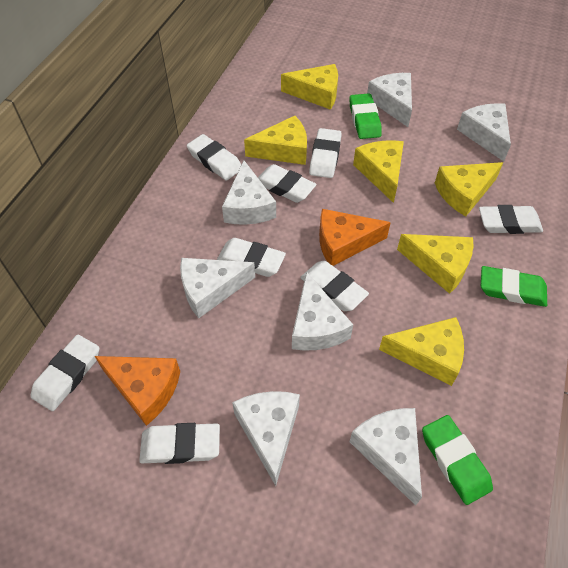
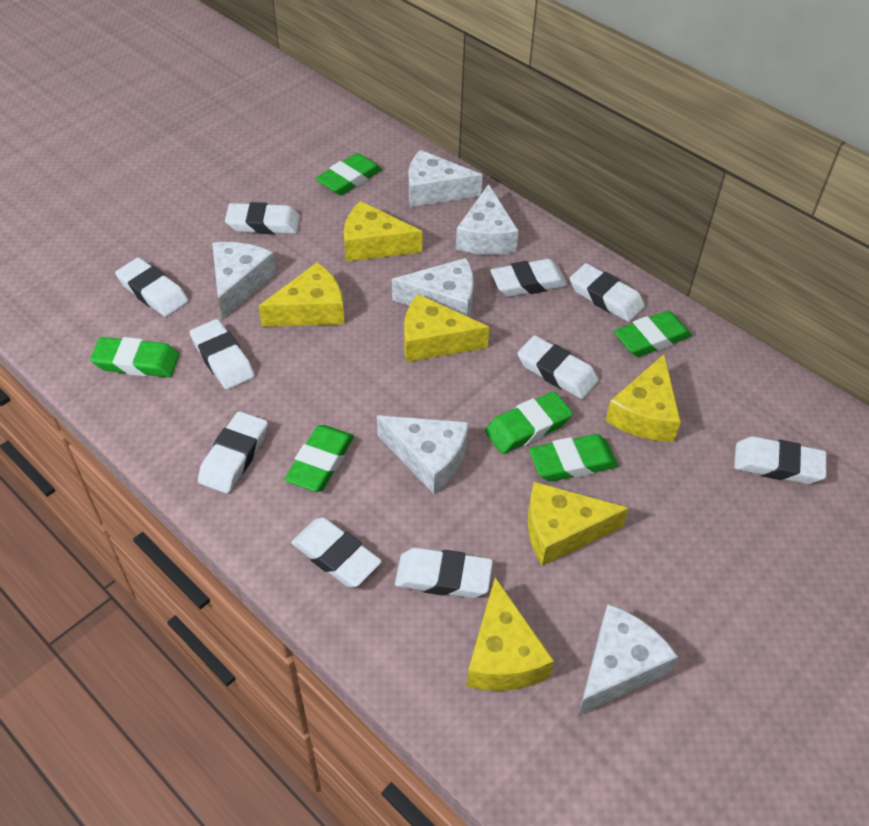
green eraser: [349,93,382,139] [422,415,493,505] [481,266,547,307] = 3 -> [90,337,179,377] [284,425,354,492] [316,153,382,195] [485,391,573,454] [529,434,618,482] [614,311,692,357] = 6
orange cheese: [95,356,180,426] [319,209,391,266] = 2 -> none = 0
white cheese: [180,258,255,318] [222,160,276,225] [232,391,300,486] [292,272,353,351] [350,408,422,506] [367,73,412,127] [457,103,511,162] = 7 -> [212,242,276,319] [377,415,469,494] [392,258,474,317] [409,150,483,207] [456,184,519,255] [578,604,678,715] = 6
white eraser: [31,335,100,411] [139,423,220,464] [187,134,241,181] [217,238,286,277] [258,164,317,203] [300,261,369,311] [309,128,342,178] [479,205,543,234] = 8 -> [115,258,188,317] [190,319,255,390] [198,411,268,494] [225,202,300,234] [291,517,382,587] [395,548,493,598] [490,259,568,297] [517,335,599,399] [570,263,645,322] [734,436,827,484] = 10

